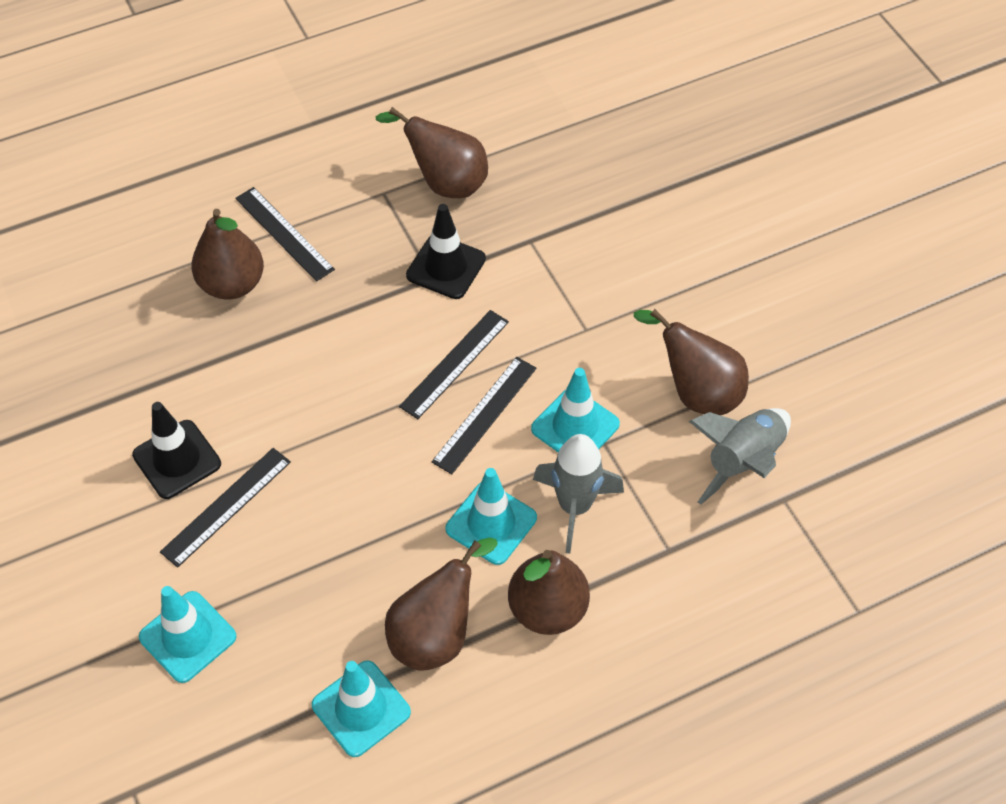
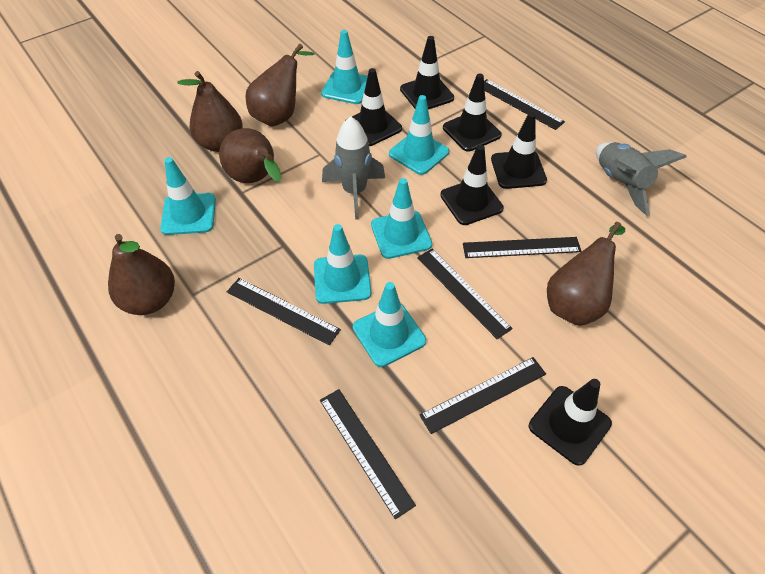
black ruler: [160,448,291,568] [235,187,335,282] [399,310,509,419] [432,357,537,474] = 4 -> [227,278,341,345] [320,389,416,519] [417,249,513,339] [419,357,546,434] [463,237,581,258] [484,79,565,130] = 6
black traffic cone: [132,402,221,499] [406,204,486,299] = 2 -> [346,68,402,146] [400,36,454,109] [440,145,504,225] [443,73,502,152] [491,112,547,189] [529,379,612,466] = 6
turquoise traffic cone: [139,586,236,683] [312,661,411,757] [446,468,537,565] [531,368,620,452] = 4 -> [160,157,216,235] [314,224,371,304] [321,30,368,104] [353,282,426,367] [371,178,432,259] [389,95,449,175] = 6

